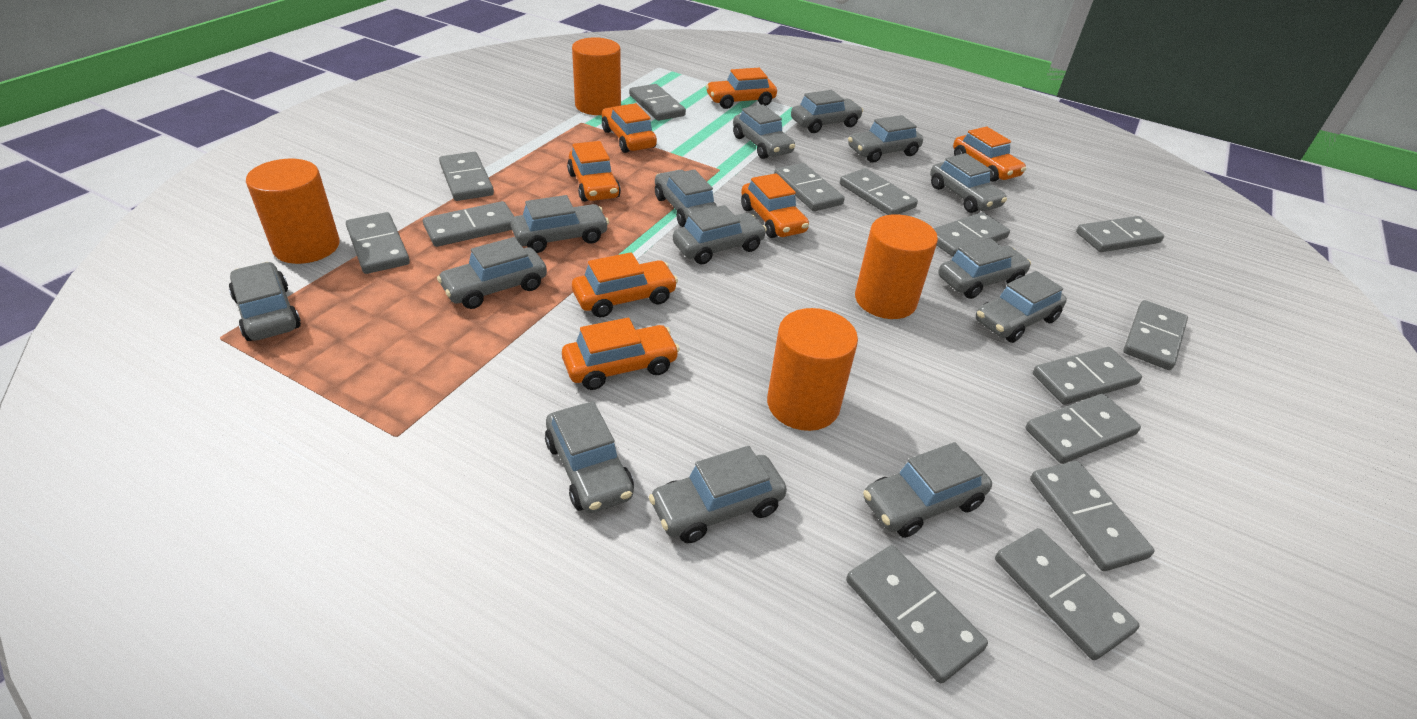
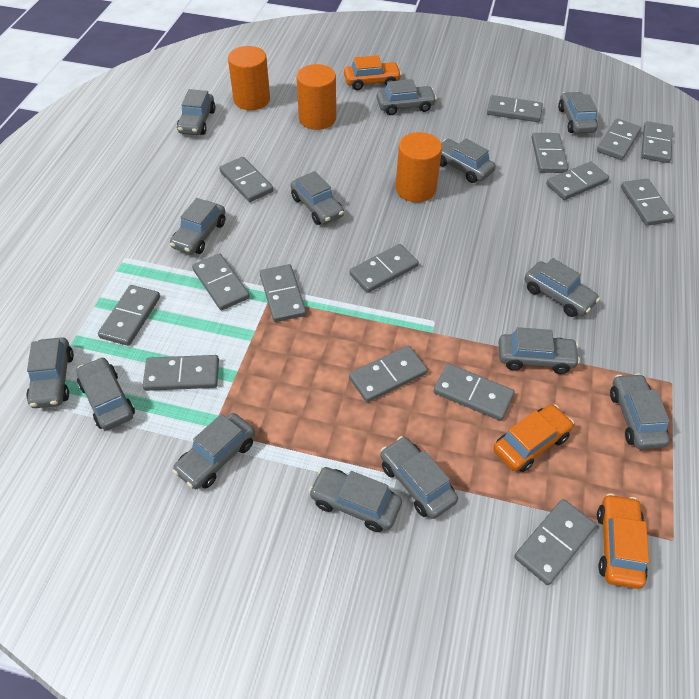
grey domino: [346,212,410,274] [423,201,514,247] [439,152,494,201] [629,84,686,121] [774,163,845,211] [840,168,918,215] [846,545,988,683] [933,212,1010,257] [995,528,1140,660] [1026,394,1141,464] [1030,461,1154,571] [1033,347,1142,405] [1076,216,1164,252] [1123,300,1188,370] = 14 -> [98,285,160,346] [143,355,219,391] [192,253,250,310] [219,157,273,202] [260,264,306,322] [349,244,419,293] [349,346,428,402] [433,363,515,421] [487,95,543,122] [514,499,596,585] [531,133,568,173] [546,162,609,200] [597,119,641,160] [621,179,675,226] [641,121,673,163] = 15
orange car: [562,317,680,390] [567,141,621,202] [572,252,678,317] [602,103,657,153] [706,68,777,109] [741,173,809,238] [953,126,1026,182] = 7 -> [344,55,402,90] [493,404,574,472] [597,493,649,589] = 3
orange cylinder: [246,159,340,264] [572,37,621,115] [767,308,858,431] [855,214,938,319] = 4 -> [228,46,270,110] [297,64,336,130] [396,132,442,202] = 3

